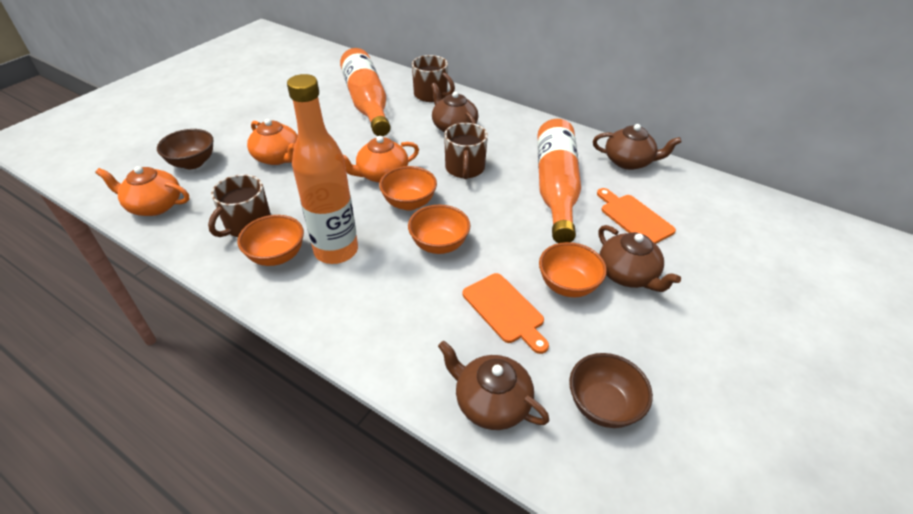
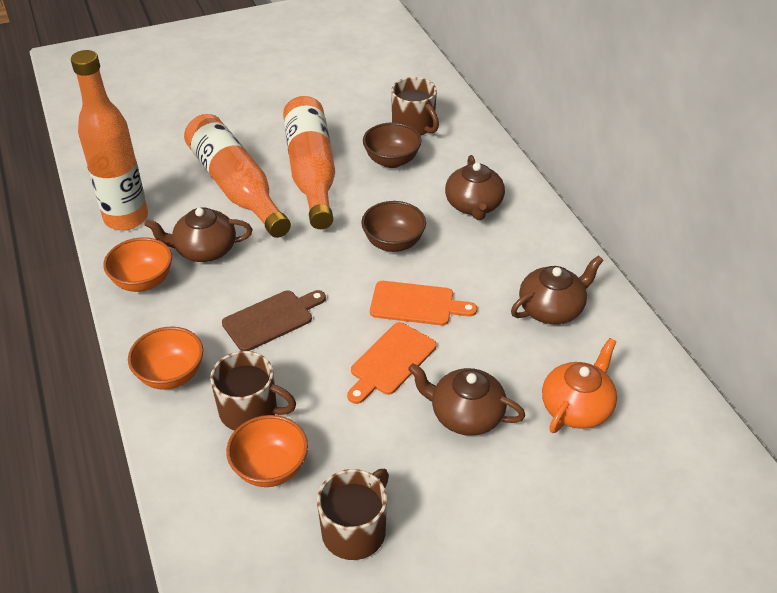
brown cutting board: none = 0 -> [222,290,326,351] = 1
orange bowl: [237,215,304,266] [379,166,437,211] [408,205,470,254] [539,242,607,297] = 4 -> [103,237,172,292] [128,327,203,390] [226,415,308,487] = 3
orange teapot: [95,166,189,216] [247,119,298,165] [343,136,419,183] = 3 -> [542,338,617,433] = 1

